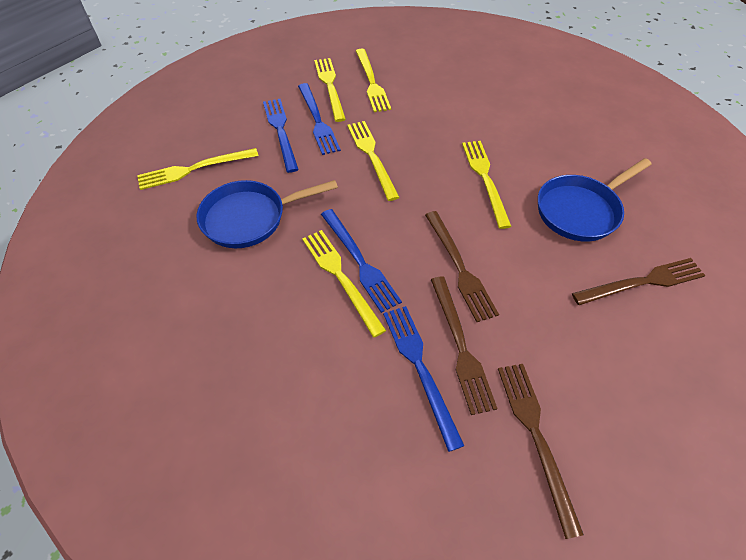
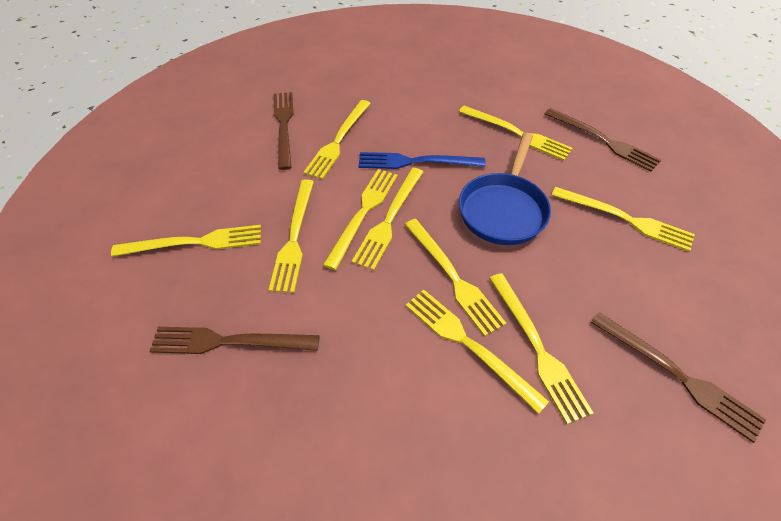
blue fork: [263,99,299,173] [298,83,341,155] [321,209,402,313] [383,306,464,452] = 4 -> [358,152,486,169] = 1
blue pan: [196,180,338,248] [538,158,652,242] = 2 -> [459,133,551,245] = 1
yellow fork: [137,148,258,190] [302,230,386,338] [314,58,346,122] [347,121,400,201] [356,49,391,112] [462,141,512,229] = 6 -> [111,225,261,257] [269,180,314,293] [303,100,371,180] [323,169,398,270] [351,168,423,270] [404,219,506,337] [406,290,549,414] [459,106,573,161] [489,273,593,424] [552,187,695,252] = 10

